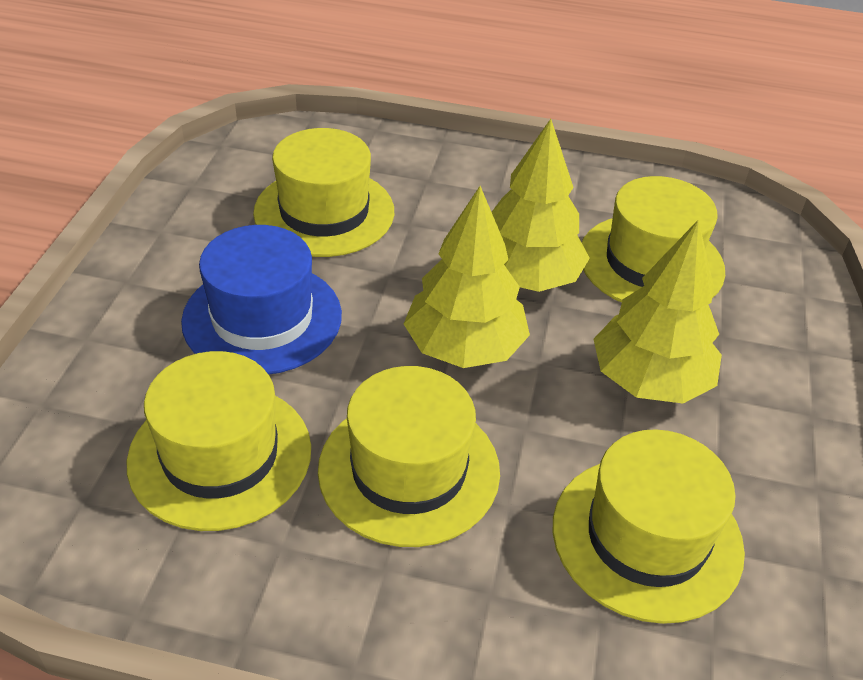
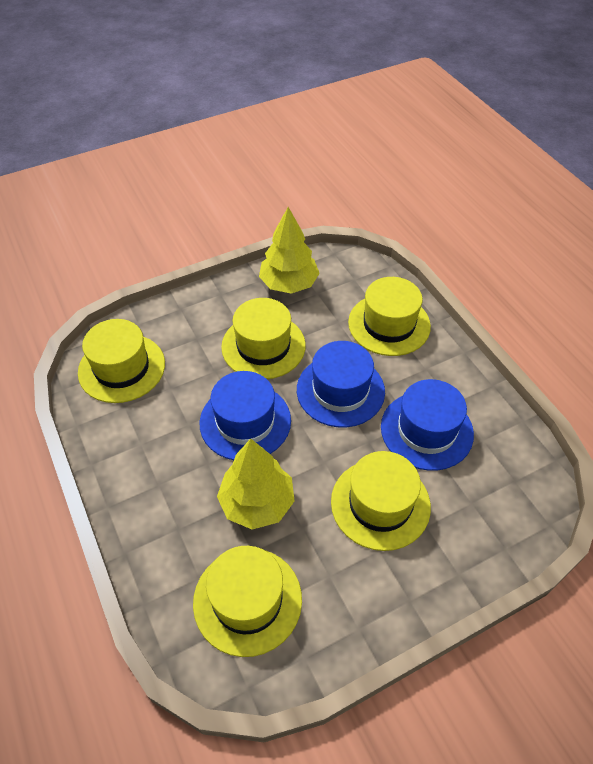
blue hat: [181,225,342,375] = 1 -> [200,371,291,460] [297,341,385,428] [381,379,474,471] = 3
yellow tree: [404,186,530,368] [492,119,590,292] [594,220,722,403] = 3 -> [217,439,295,530] [259,207,320,294] = 2

